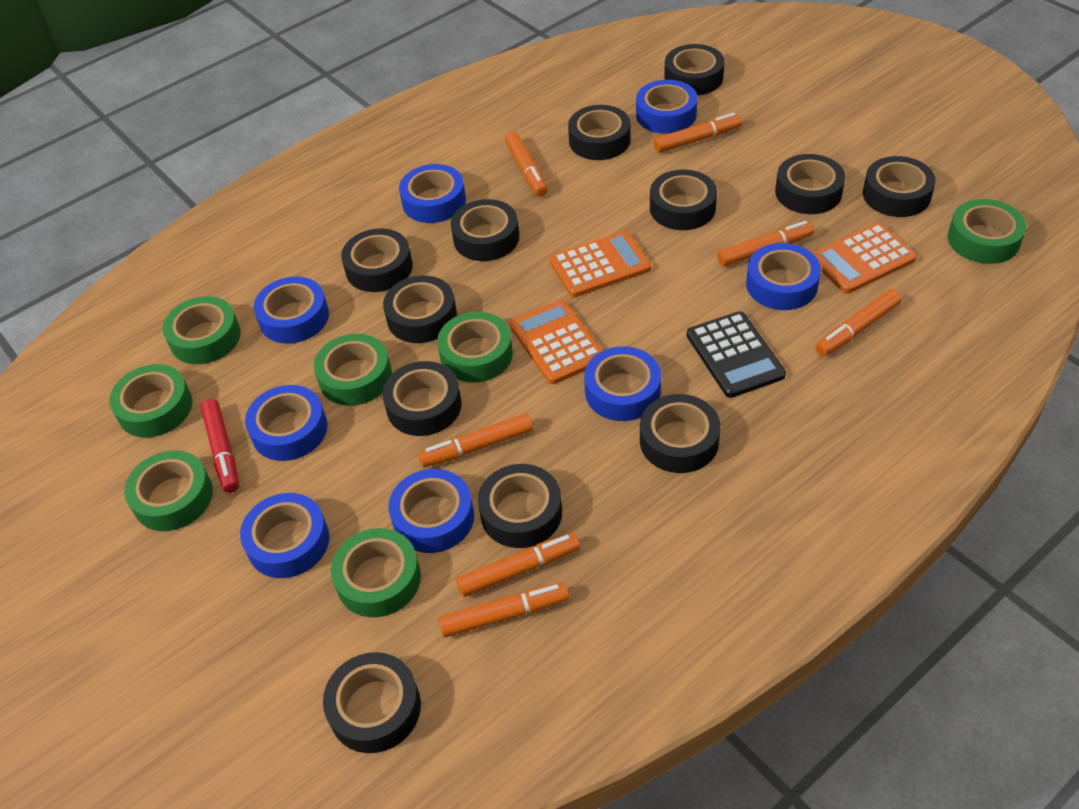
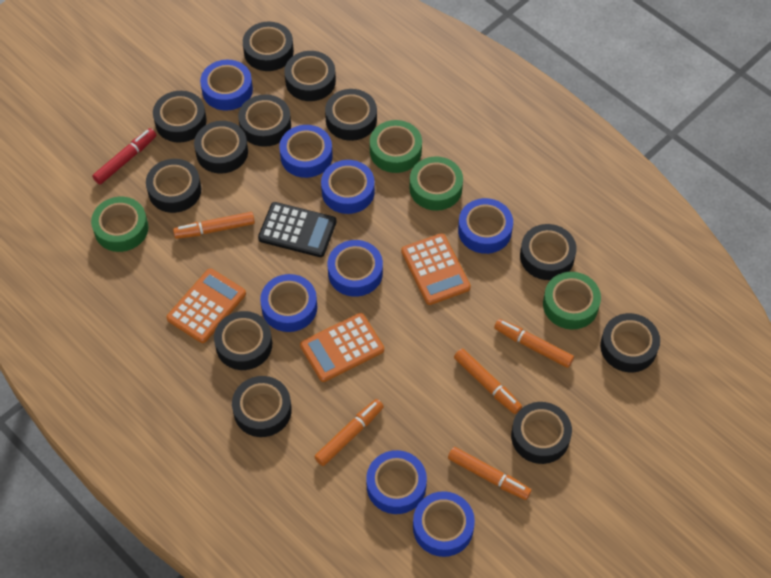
green tape: [109,364,192,438] [124,450,213,531] [163,296,241,364] [314,334,392,406] [331,528,421,617] [437,312,513,383] [948,199,1027,264] = 7 -> [91,197,149,252] [370,120,422,173] [410,156,463,211] [543,272,601,330] = 4
orange marker: [418,413,533,467] [438,583,569,637] [456,533,580,597] [505,131,548,197] [653,113,742,153] [717,221,814,267] [815,289,901,356] = 7 -> [173,212,255,239] [314,399,384,466] [448,447,532,500] [454,349,522,414] [494,319,574,368] = 5

